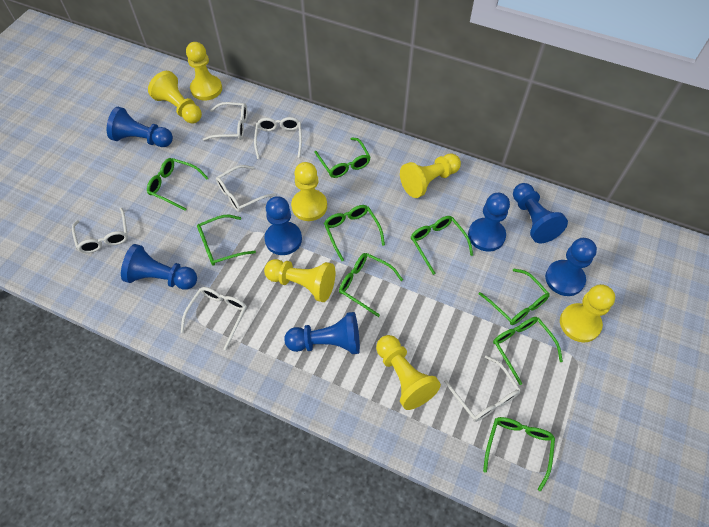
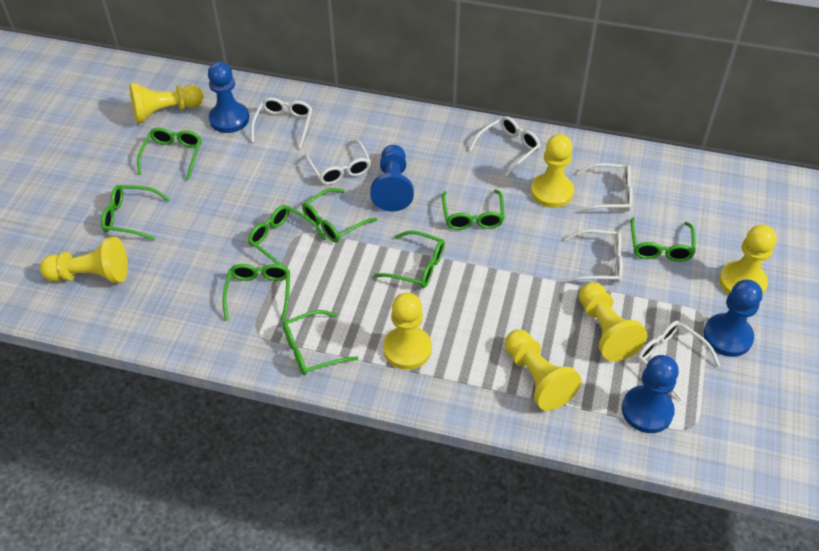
blue pawn: [107,107,173,147] [121,244,197,290] [264,196,302,255] [284,312,360,354] [468,193,510,252] [513,183,568,243] [545,238,597,296] = 7 -> [208,62,249,133] [370,145,414,212] [622,355,679,433] [703,280,763,357] = 4

